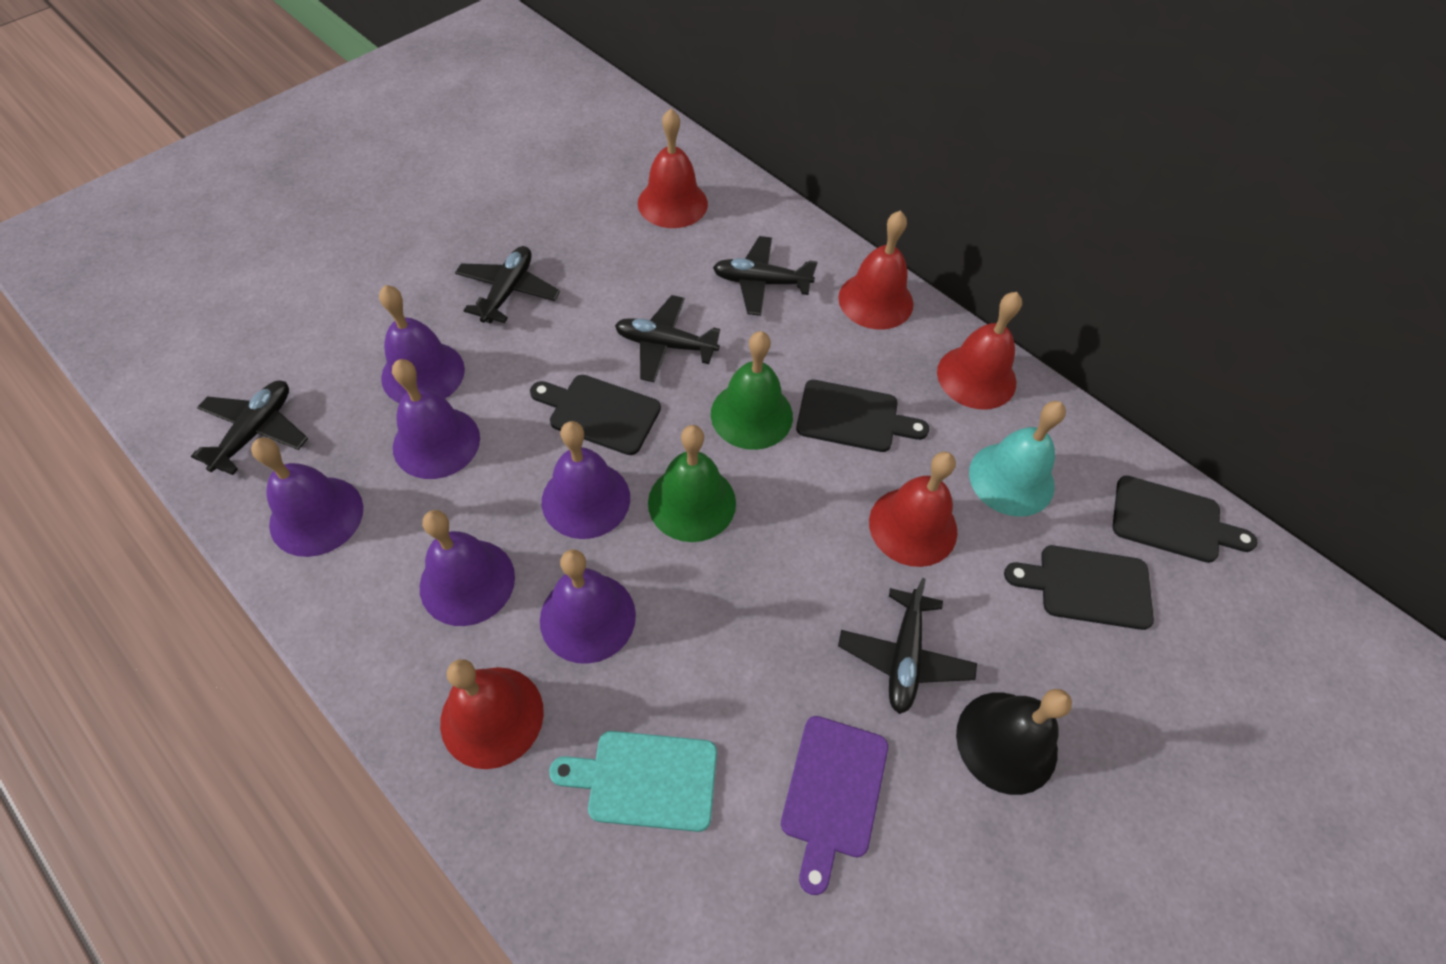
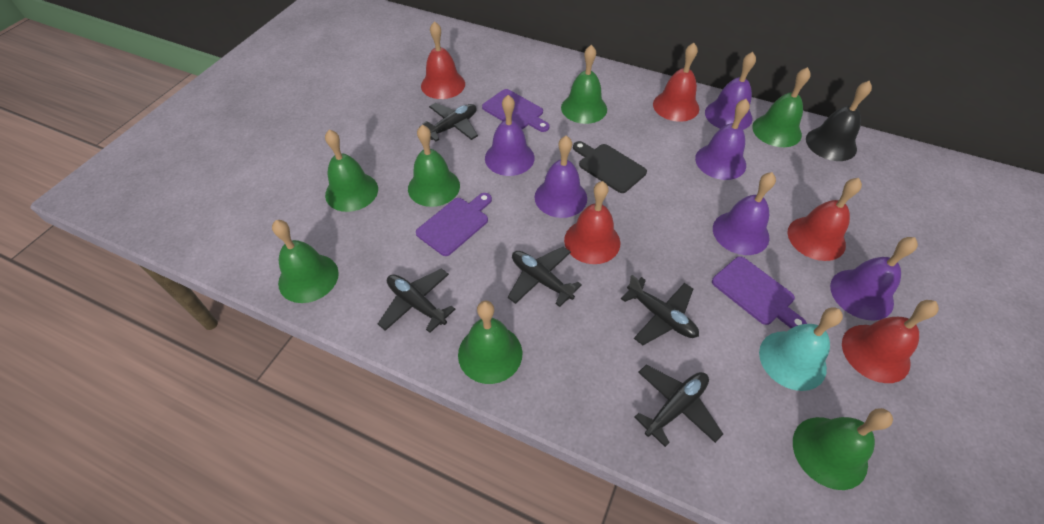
black cutting board: [530,375,661,455] [796,380,929,452] [1004,545,1154,630] [1112,476,1257,563] = 4 -> [573,141,647,193] = 1
green bell: [648,425,736,542] [711,331,793,450] = 2 -> [272,220,339,303] [325,130,378,212] [408,125,460,207] [458,300,522,384] [561,45,607,124] [752,67,811,147] [793,408,893,490] = 7
purple cutting board: [781,716,888,895] = 1 -> [416,193,492,256] [482,89,550,132] [712,256,807,328] = 3
turquoise cutting board: [549,731,717,832] = 1 -> none = 0

